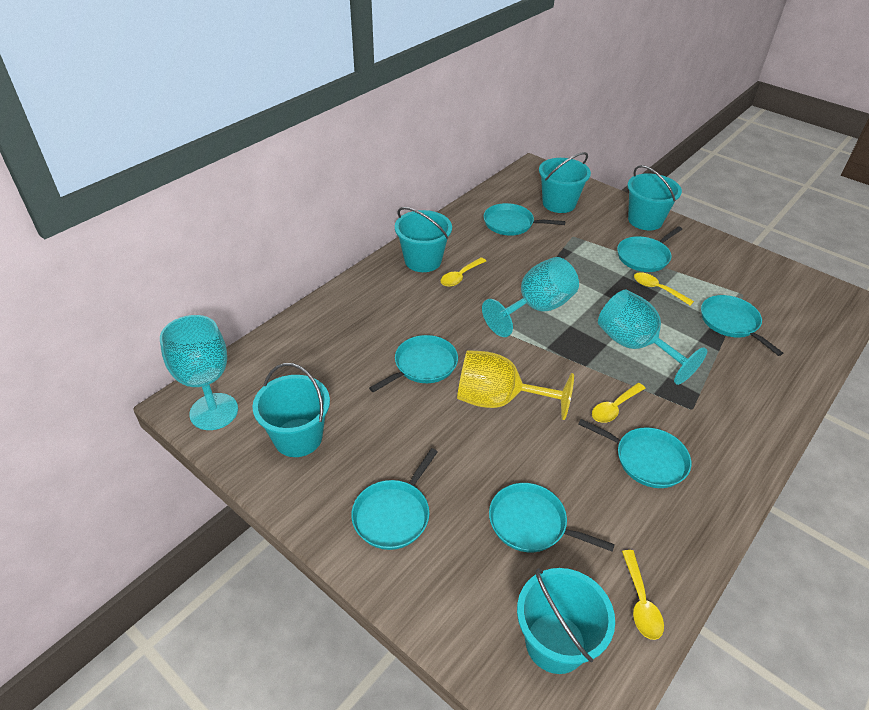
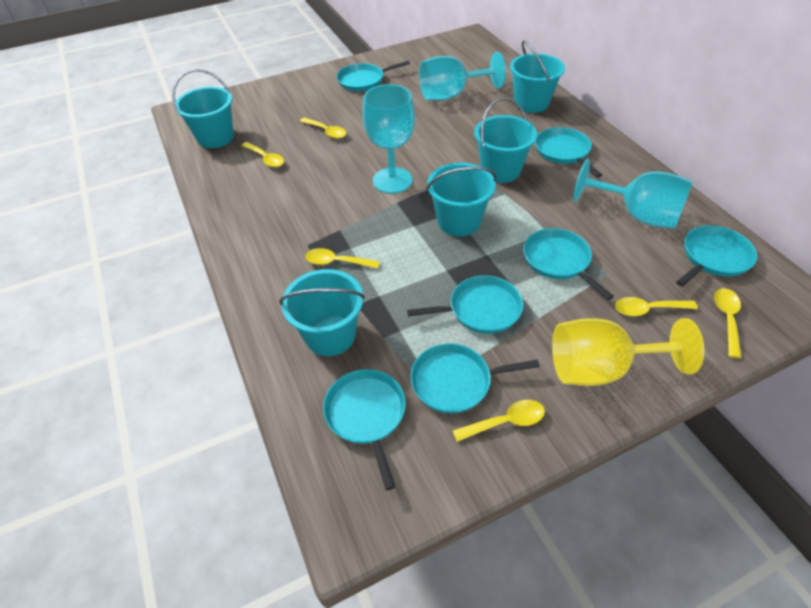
yellow spoon: [441,258,486,287] [592,383,646,423] [622,550,664,640] [634,272,694,306] = 4 -> [241,142,284,167] [300,117,347,139] [305,248,380,269] [453,400,545,442] [615,297,698,316] [714,288,741,358] = 6

